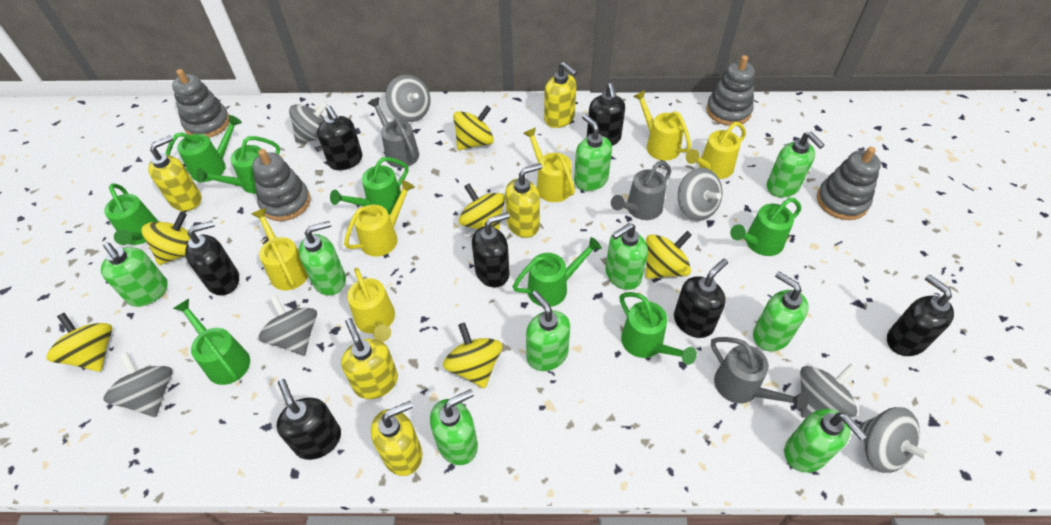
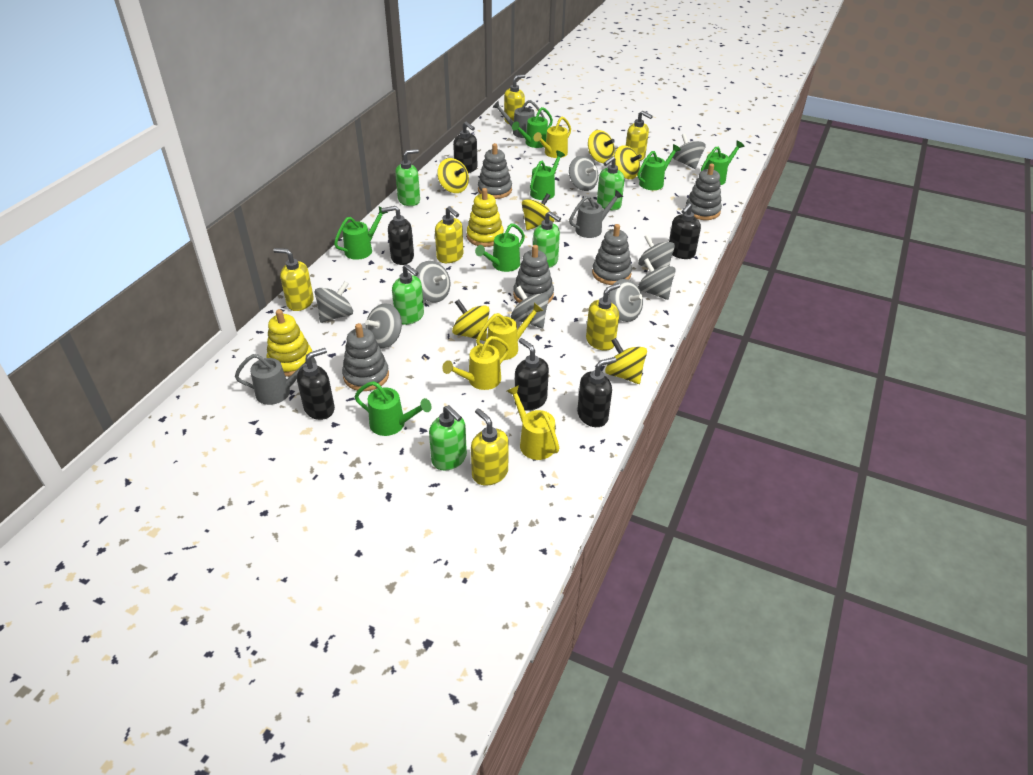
black soap dispenser: [185,221,239,296] [277,379,341,460] [317,106,362,170] [472,212,510,287] [587,83,625,146] [674,258,728,338] [887,275,954,356] = 7 -> [297,348,335,420] [381,206,414,265] [453,121,477,173] [514,338,549,411] [577,357,616,427] [669,203,701,259] = 6
green soap dispenser: [101,242,168,307] [299,221,346,296] [430,389,478,465] [526,290,570,371] [574,114,612,191] [606,223,648,290] [753,271,809,351] [767,132,824,198] [784,409,867,473] = 9 -> [392,264,424,325] [395,149,420,206] [429,405,467,471] [533,211,561,268] [597,156,625,210] = 5
green watering can: [104,183,159,245] [166,115,242,182] [173,299,250,385] [196,136,280,194] [330,157,408,215] [513,237,602,307] [620,292,697,365] [730,198,801,256] = 8 -> [334,207,388,260] [354,381,432,436] [475,223,525,272] [512,107,553,148] [530,151,565,200] [637,144,681,190] [701,141,744,185] = 7
grey spinning top: [104,352,172,417] [259,295,317,356] [289,101,328,143] [386,75,431,122] [678,168,723,221] [800,364,857,418] [859,407,930,473] = 7 -> [315,281,353,323] [365,303,402,348] [414,261,450,303] [511,286,549,328] [569,156,598,191] [608,279,643,322] [638,234,675,270] [638,258,676,300] [673,134,706,169] = 9
grey stacking toy: [172,69,230,138] [252,149,310,221] [706,55,755,126] [817,147,881,220] = 4 -> [342,323,389,391] [478,143,512,199] [513,245,554,304] [592,224,632,285] [686,164,722,220] = 5
yellow soap dispenser: [148,135,202,211] [341,318,398,399] [371,401,422,476] [505,163,542,238] [544,62,577,128] = 5 -> [273,248,314,311] [435,206,464,263] [471,408,509,486] [504,74,525,124] [586,283,620,351] [626,111,653,161] = 6
yellow stacking toy: none = 0 -> [266,309,312,377] [467,188,504,247] = 2
yellow watering can: [252,208,308,290] [344,180,415,257] [347,268,395,342] [523,127,575,202] [633,90,691,161] [686,122,746,179] = 6 -> [442,336,510,390] [476,303,543,360] [507,385,559,460] [533,116,571,158] = 4

